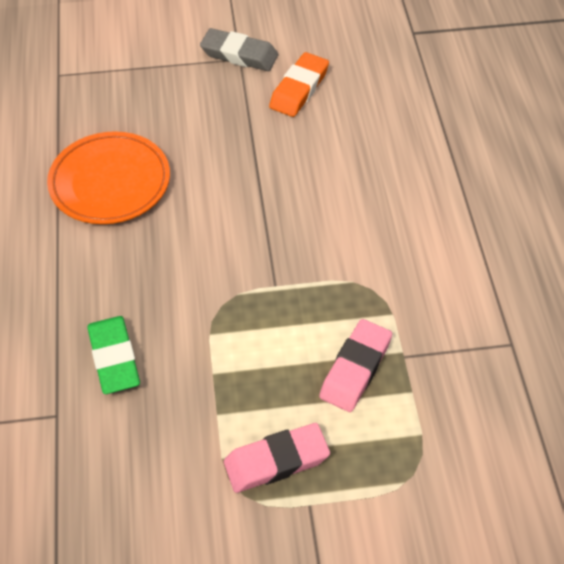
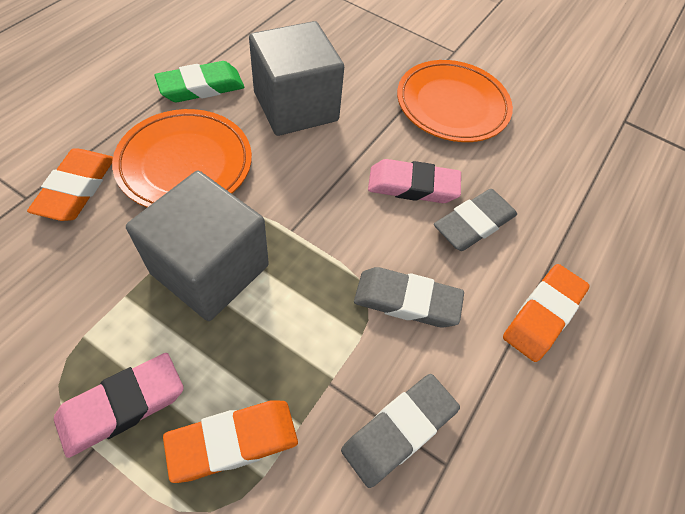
grey cube: none = 0 -> [126,171,269,321] [249,21,344,136] = 2
grey eraser: [200,28,278,71] = 1 -> [341,374,460,488] [354,267,464,327] [434,189,517,251] = 3
orange eraser: [269,52,329,117] = 1 -> [27,148,113,221] [163,400,298,483] [503,264,589,362] = 3
orange plate: [47,131,170,224] = 1 -> [112,109,252,207] [397,60,513,142] = 2

